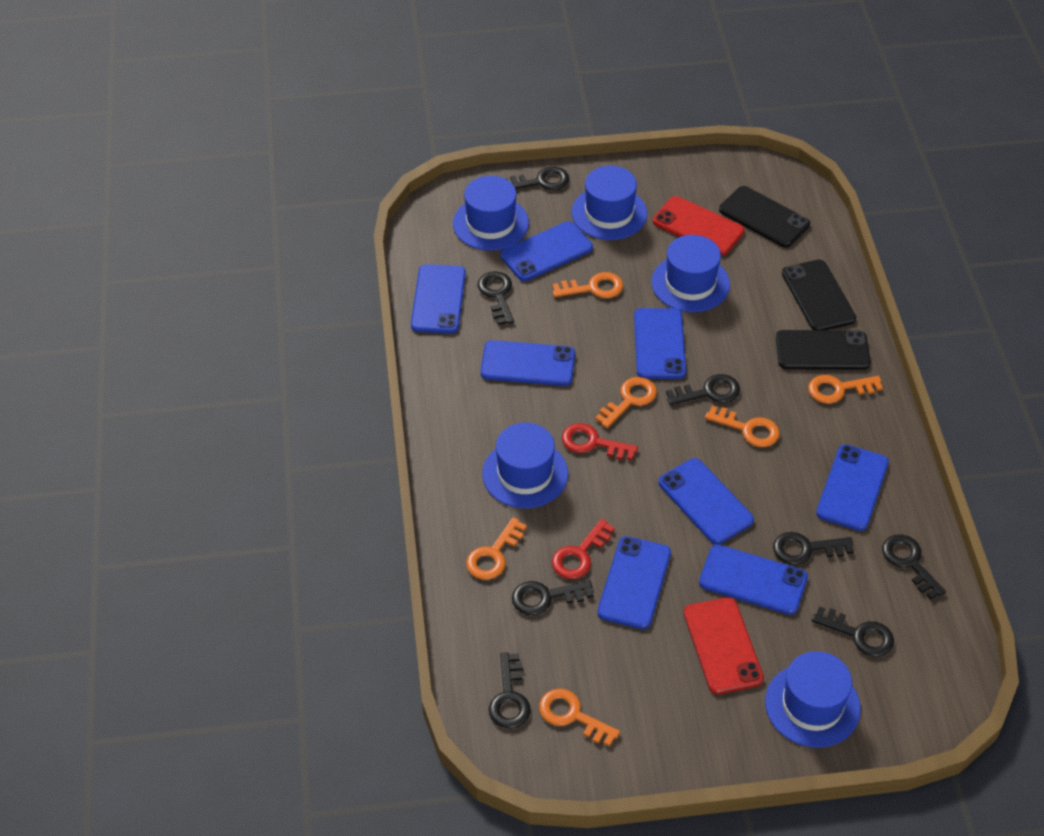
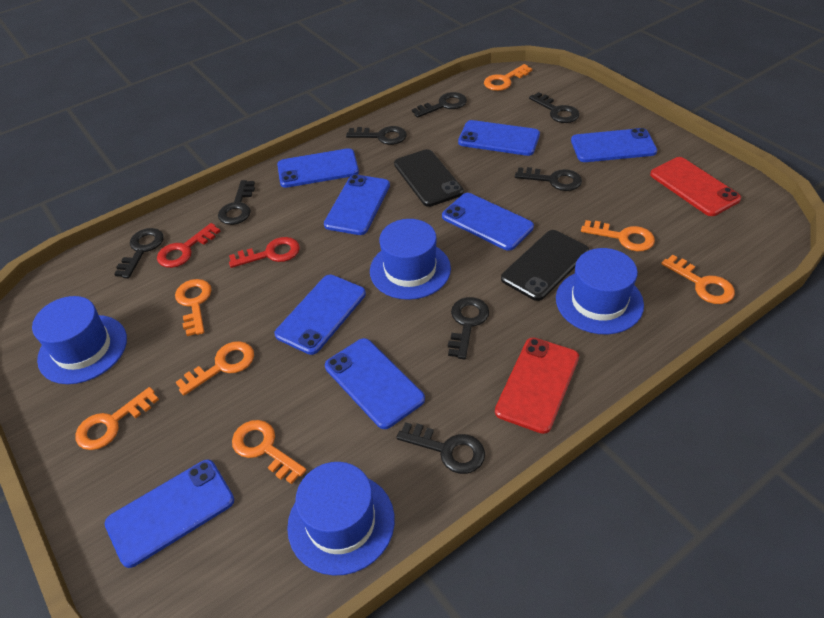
black phone: [719,186,810,247] [776,330,871,370] [782,259,856,330] = 3 -> [394,149,464,207] [501,230,589,301] = 2
blue hat: [453,176,529,251] [482,423,568,508] [572,166,647,240] [651,235,730,312] [765,651,861,748] = 5 -> [32,296,127,384] [287,462,395,576] [370,219,451,300] [556,248,644,334] = 4
orange key: [466,517,527,580] [539,688,620,747] [552,272,623,298] [595,377,657,428] [705,406,780,447] [808,375,883,404] = 6 -> [76,387,159,450] [175,279,212,336] [176,341,254,396] [232,420,306,484] [484,64,532,91] [581,220,655,252] [661,255,735,304] = 7

